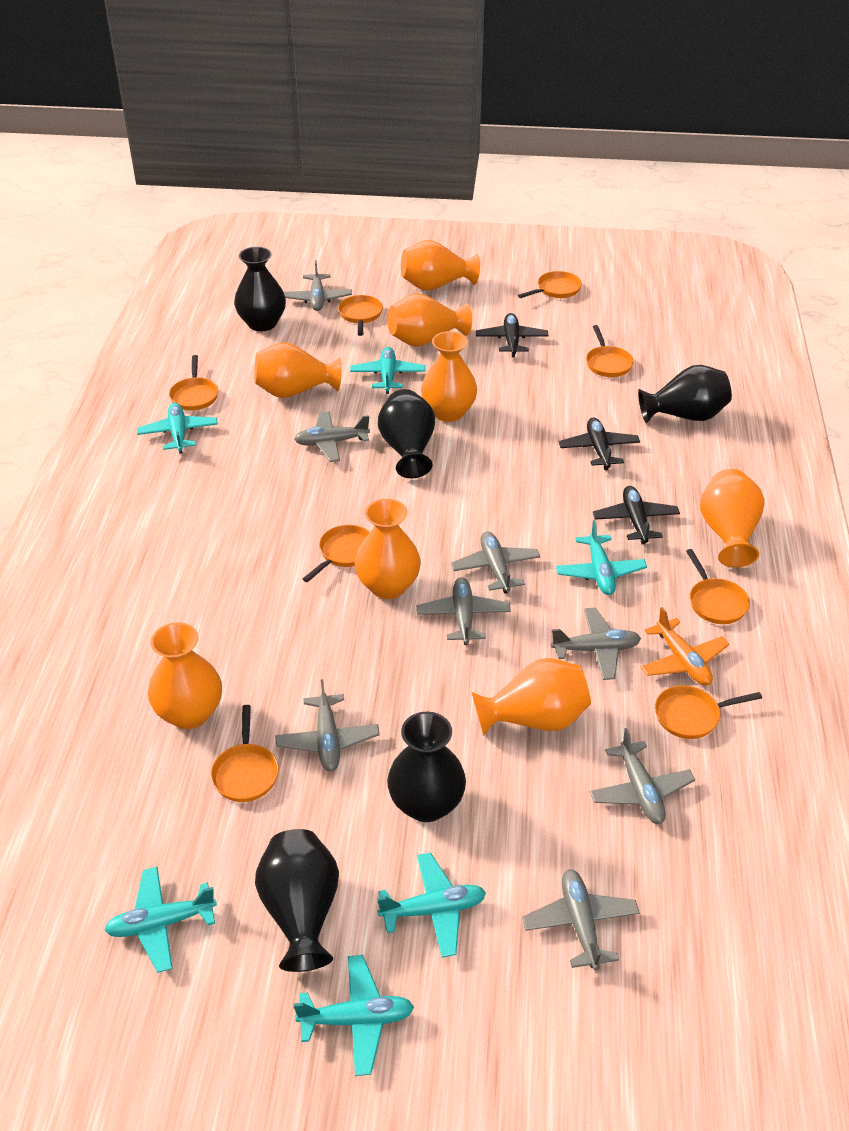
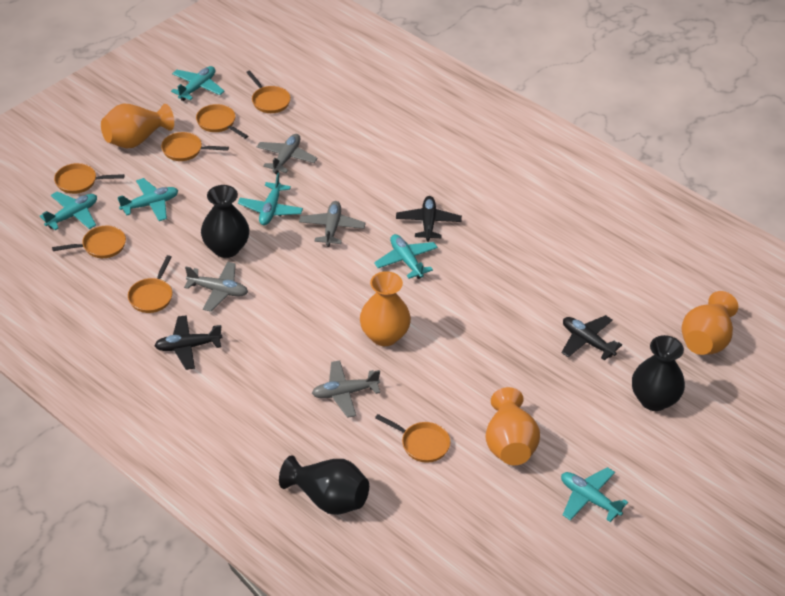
black vase: [234,247,286,331] [255,829,339,972] [378,389,435,478] [387,712,466,822] [638,365,732,423] = 5 -> [201,185,249,258] [279,455,369,515] [632,335,685,411] = 3
grey plane: [275,679,380,771] [284,261,352,311] [294,411,370,462] [417,577,511,645] [451,531,540,593] [522,869,640,970] [551,608,641,680] [590,728,695,824] = 8 -> [184,262,248,312] [257,134,318,174] [299,201,366,247] [312,360,380,418] = 4
orange pan: [169,355,219,410] [211,705,279,802] [303,525,370,582] [338,295,383,336] [518,271,582,298] [586,325,634,377] [655,685,762,739] [686,549,750,624] = 8 -> [52,226,126,258] [54,163,124,194] [128,255,172,313] [161,132,229,161] [196,104,248,139] [246,71,291,113] [375,414,451,463] = 7
orange plane: [641,607,729,686] = 1 -> none = 0
orange vase: [148,622,222,729] [254,342,342,398] [355,499,421,599] [388,293,472,347] [401,240,480,291] [421,331,477,422] [472,658,591,736] [700,469,765,567] = 8 -> [101,104,174,148] [360,271,411,346] [485,387,540,465] [682,291,738,355] = 4

